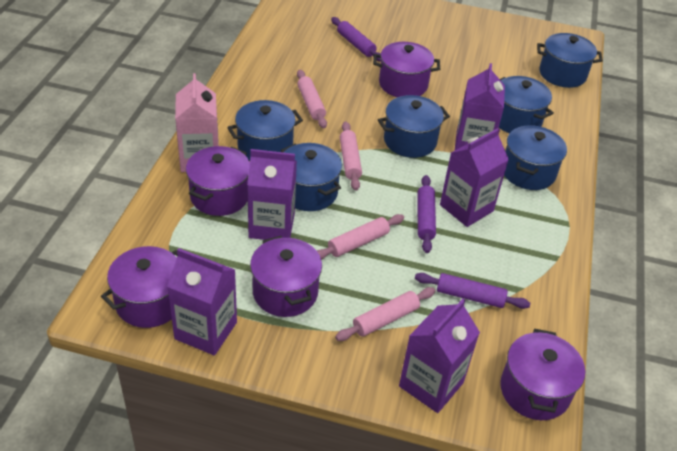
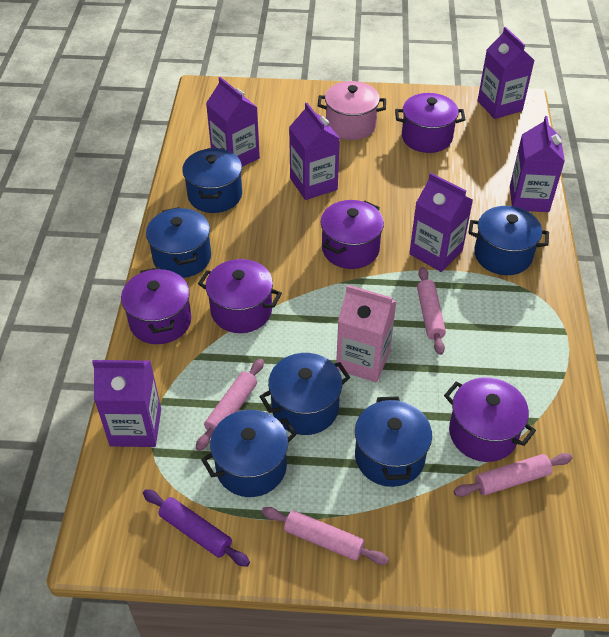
pink pot: none = 0 -> [318,81,386,140] = 1
purple carton: [167,248,237,356] [247,149,297,240] [399,299,480,413] [440,128,509,227] [454,63,505,151] = 5 -> [92,360,161,447] [206,77,260,167] [289,103,340,200] [409,173,473,272] [477,27,535,119] [510,116,565,212] = 6
purple rolling pin: [331,17,381,62] [415,273,530,309] [418,175,436,253] = 3 -> [143,489,250,567] = 1

